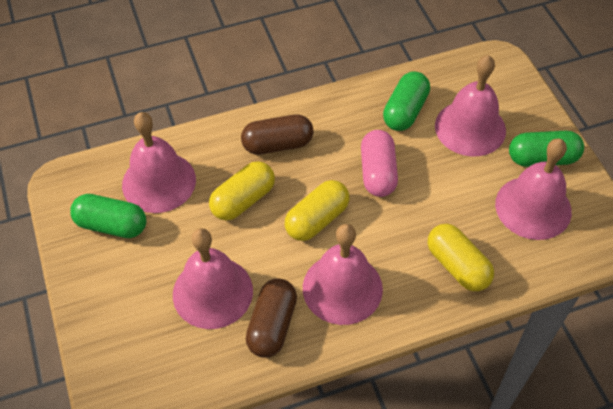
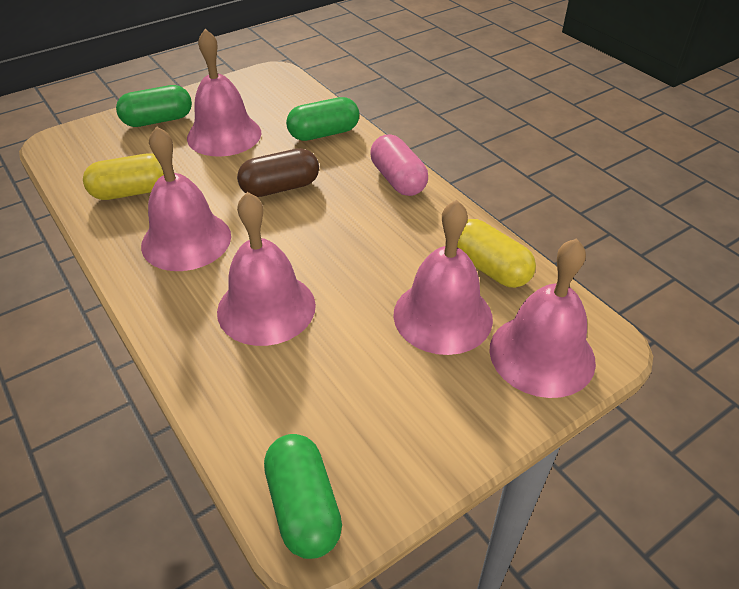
brown capsule: [241,114,313,155] [246,278,297,357] = 2 -> [237,148,319,197] = 1
yellow capsule: [209,161,275,221] [285,180,350,241] [428,224,494,291] = 3 -> [83,153,164,200] [457,219,536,288] = 2

